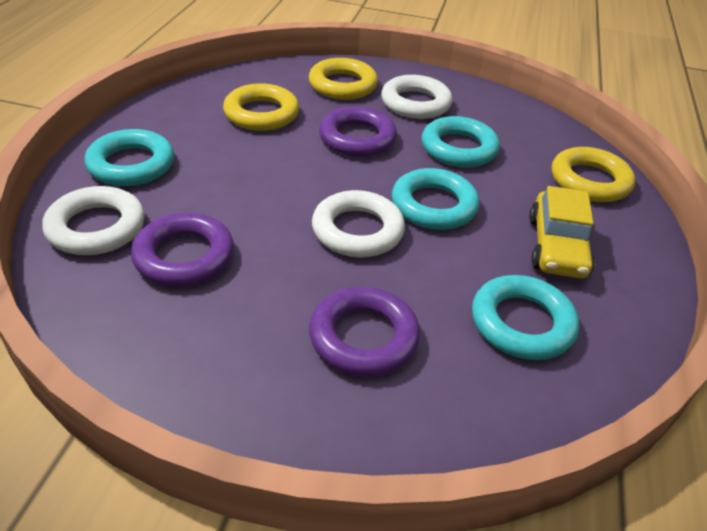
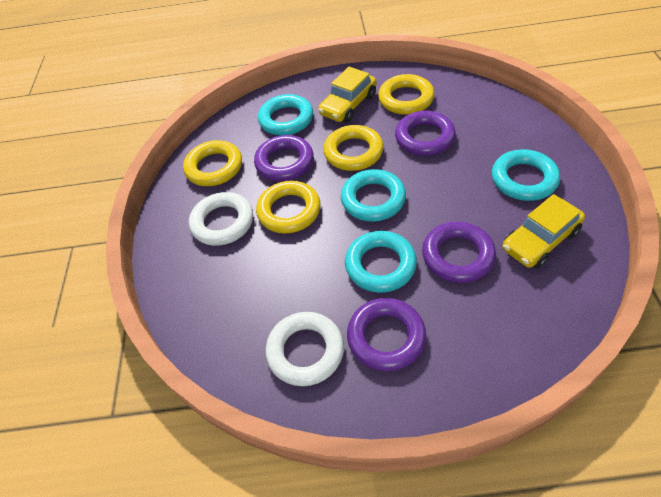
purple ring: [131,213,234,287] [309,287,420,377] [319,106,397,157] = 3 -> [254,135,314,181] [347,298,426,371] [395,111,456,156] [422,221,496,283] = 4
white ring: [42,186,145,255] [312,190,405,257] [381,75,452,119] = 3 -> [189,192,253,246] [266,312,344,386] = 2
yellow car: [529,186,595,279] = 1 -> [318,67,376,123] [502,194,585,269] = 2
yellow ring: [223,83,299,131] [309,58,378,100] [552,147,635,202] = 3 -> [183,140,242,186] [256,181,320,234] [323,125,384,171] [378,74,435,115] = 4

